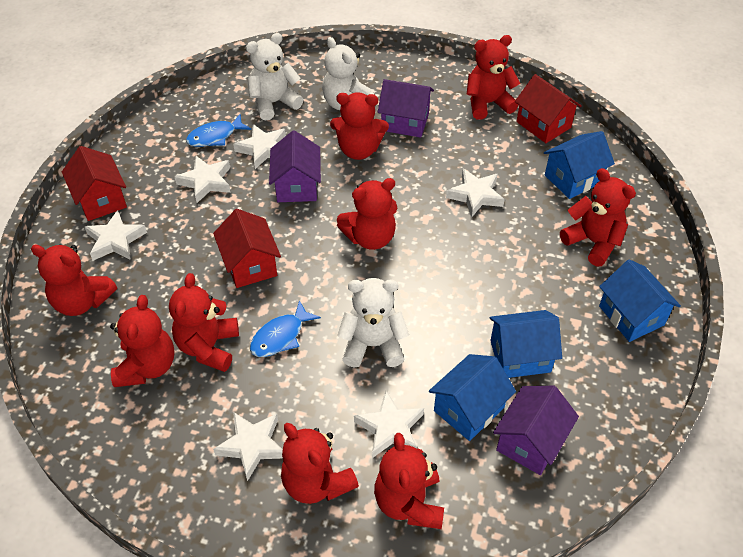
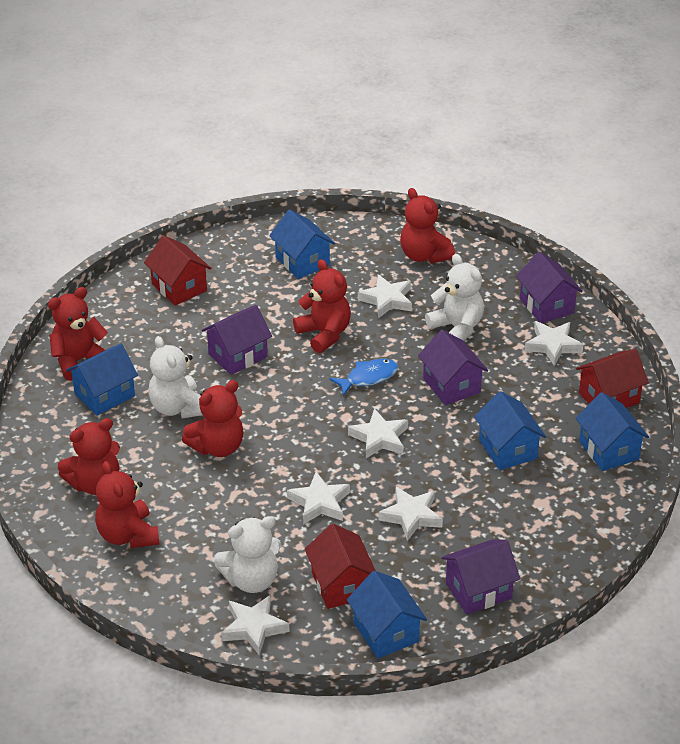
blue fish: [186,114,251,147] [250,300,321,357] = 2 -> [329,359,398,396] = 1
blue house: [429,354,516,441] [490,310,562,378] [544,131,615,199] [599,259,681,342] = 4 -> [66,343,138,416] [269,210,335,279] [347,571,427,658] [474,391,546,470] [576,392,649,471] = 5
purple house: [269,130,321,202] [378,79,434,138] [493,386,579,475] = 3 -> [202,305,272,375] [418,330,488,405] [441,539,520,615] [516,252,583,323] = 4
red teddy bear: [31,244,117,316] [110,295,175,387] [169,273,239,372] [281,423,359,504] [330,92,389,160] [337,178,397,250] [374,433,444,529] [467,35,520,120] [560,168,636,266] = 9 -> [48,287,108,381] [58,418,120,495] [95,461,160,548] [182,380,243,457] [293,259,351,353] [400,188,455,263] = 6

